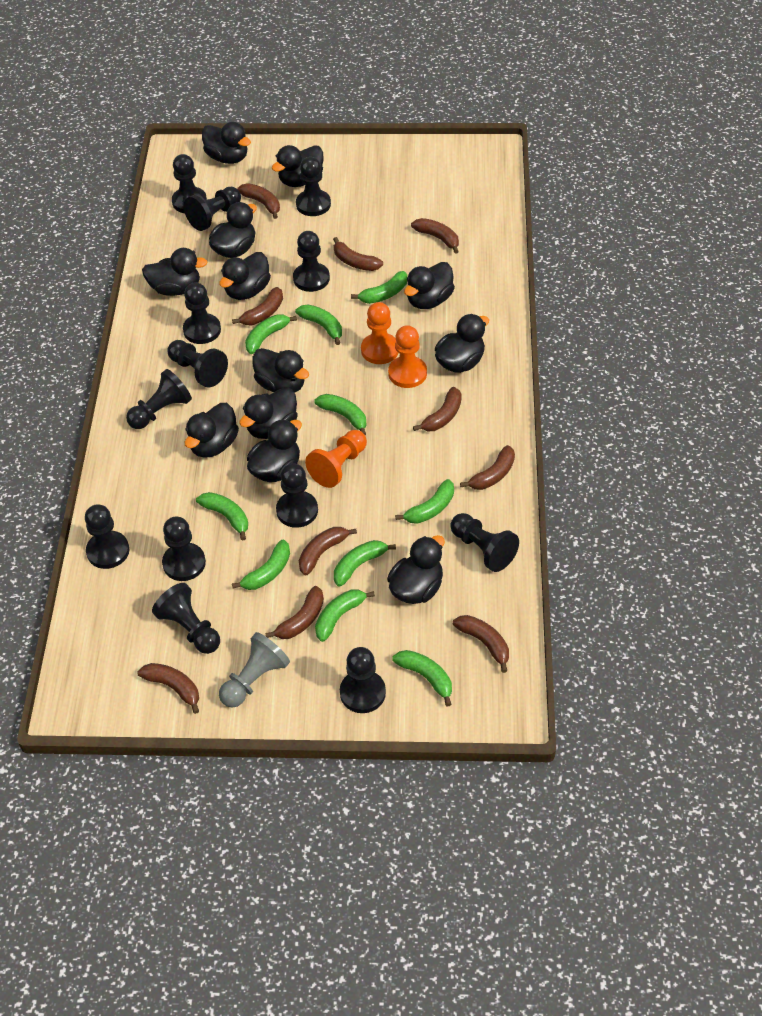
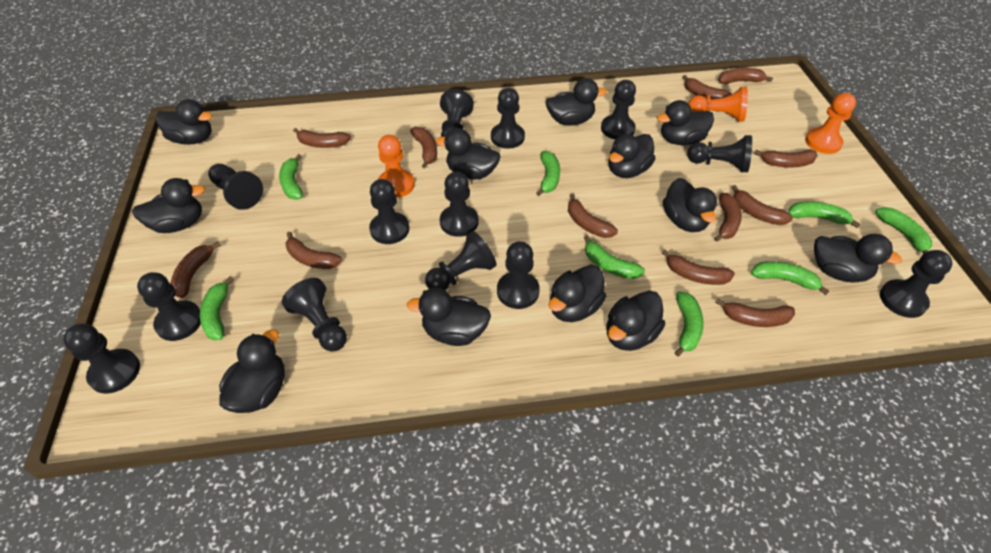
brown banana: [137,663,199,714] [232,287,283,325] [237,183,280,219] [265,586,324,639] [299,527,357,576] [333,237,383,271] [411,218,459,254] [413,387,462,431] [453,615,509,673] [460,445,515,490] = 10 -> [171,242,221,298] [285,232,342,269] [293,128,351,148] [410,126,437,168] [568,194,618,238] [662,250,735,285] [683,75,731,99] [714,193,742,242] [715,298,795,327] [718,68,773,84] [732,185,793,225] [754,149,818,167] = 12
green banana: [196,492,248,540] [232,540,290,590] [245,314,297,354] [295,304,342,345] [314,394,367,435] [315,590,375,642] [334,540,396,587] [351,271,408,304] [392,650,452,707] [395,479,454,524] = 10 -> [200,276,234,340] [279,154,303,200] [536,151,560,196] [584,235,645,279] [674,291,704,357] [751,261,829,295] [788,201,860,228] [875,207,932,254] = 8
grey pawn: [219,632,290,708] = 1 -> none = 0

